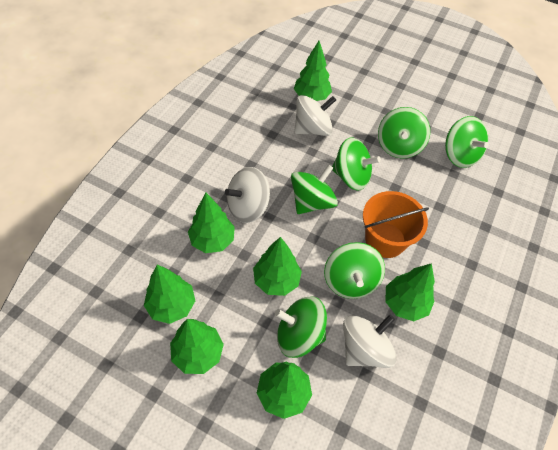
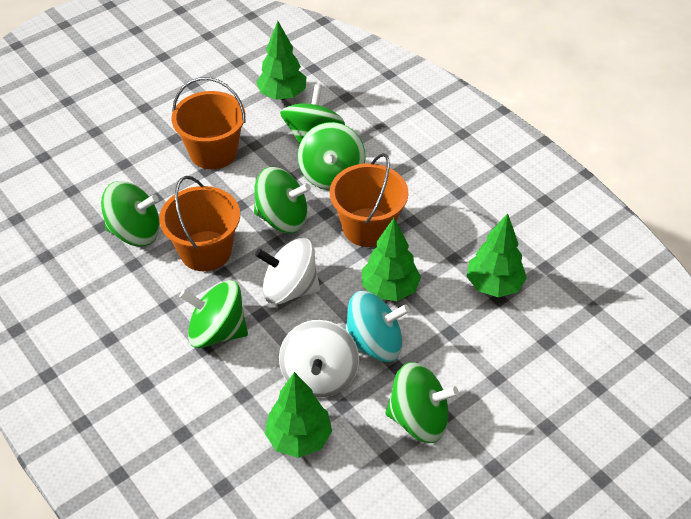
green tree: [144,265,195,324] [170,319,224,374] [188,193,235,253] [253,237,302,296] [257,362,312,419] [294,41,332,101] [385,263,435,321] = 7 -> [256,21,306,100] [265,372,332,458] [362,218,421,301] [467,213,527,297] = 4
orange bucket: [363,191,429,258] = 1 -> [159,176,240,271] [171,77,246,169] [330,153,408,247] = 3
turquoise spinning top: none = 0 -> [345,291,410,362] = 1
white spinning top: [225,167,270,223] [294,95,336,136] [343,315,396,368] = 3 -> [255,238,320,305] [279,320,359,398] = 2

